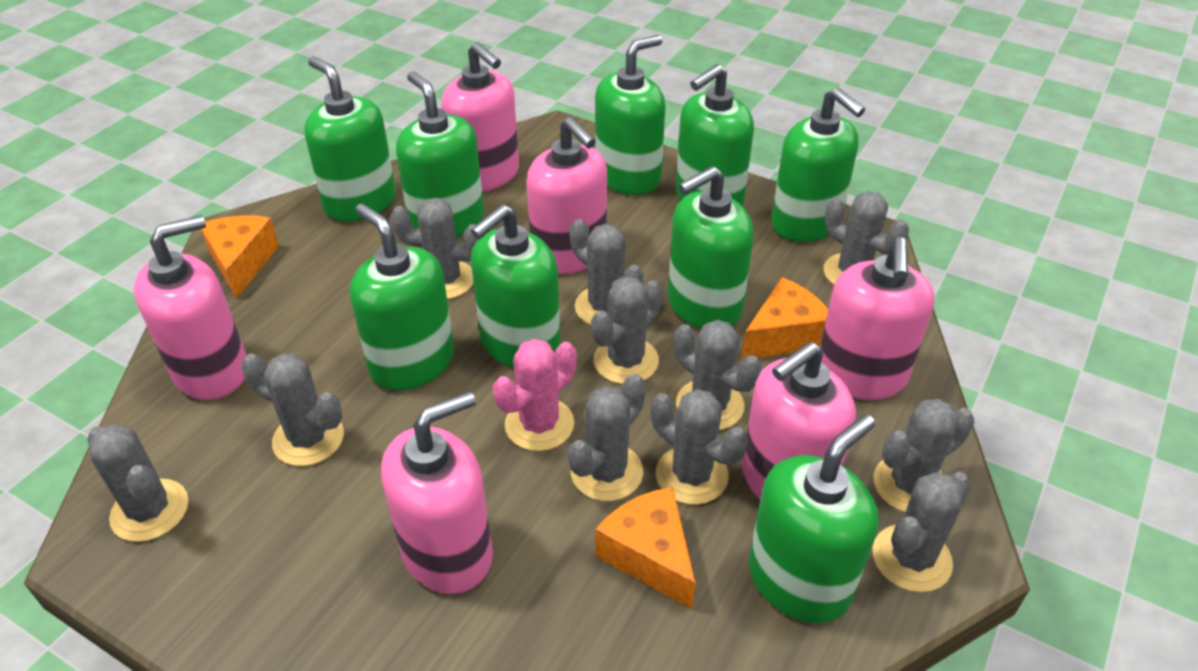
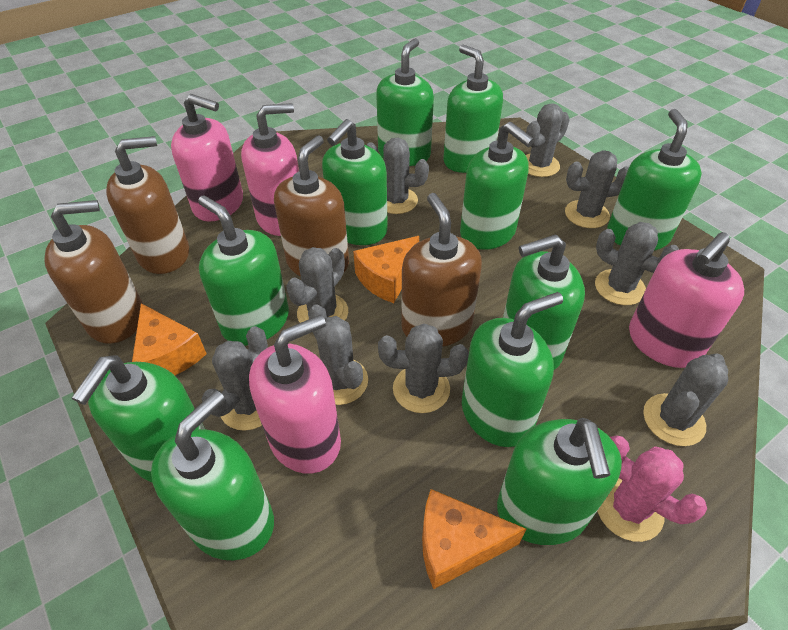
brown soap dispenser: none = 0 -> [44,200,143,344] [106,136,189,274] [274,135,349,277] [401,193,482,347] = 4
green soap dispenser: [304,57,396,222] [350,204,454,390] [396,71,484,237] [471,204,561,368] [595,35,665,195] [668,166,754,329] [676,64,754,206] [749,414,878,623] [771,87,865,242] = 9 -> [72,355,206,482] [151,390,274,560] [198,195,289,346] [322,119,388,245] [376,38,434,166] [443,45,503,173] [460,122,534,250] [462,292,563,447] [497,418,622,545] [503,234,585,370] [607,109,702,250] = 11
grey cactus: [87,424,188,542] [241,354,344,466] [390,198,478,299] [568,374,646,501] [569,219,644,325] [591,276,662,384] [651,389,748,505] [674,320,762,430] [824,191,909,285] [873,399,975,512] [873,472,971,592] = 11 -> [201,326,268,431] [286,247,348,323] [308,304,368,405] [367,138,429,214] [378,324,469,413] [526,103,570,177] [565,151,629,228] [595,222,679,305] [643,354,728,446] = 9
pink soap dispenser: [134,215,246,400] [381,391,493,594] [441,42,519,192] [527,117,607,274] [742,342,856,499] [820,237,935,400] = 6 -> [171,94,243,222] [241,103,299,236] [249,315,341,474] [629,232,744,368] = 4

